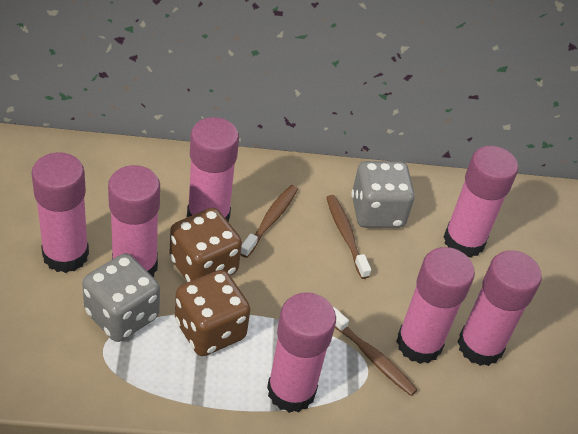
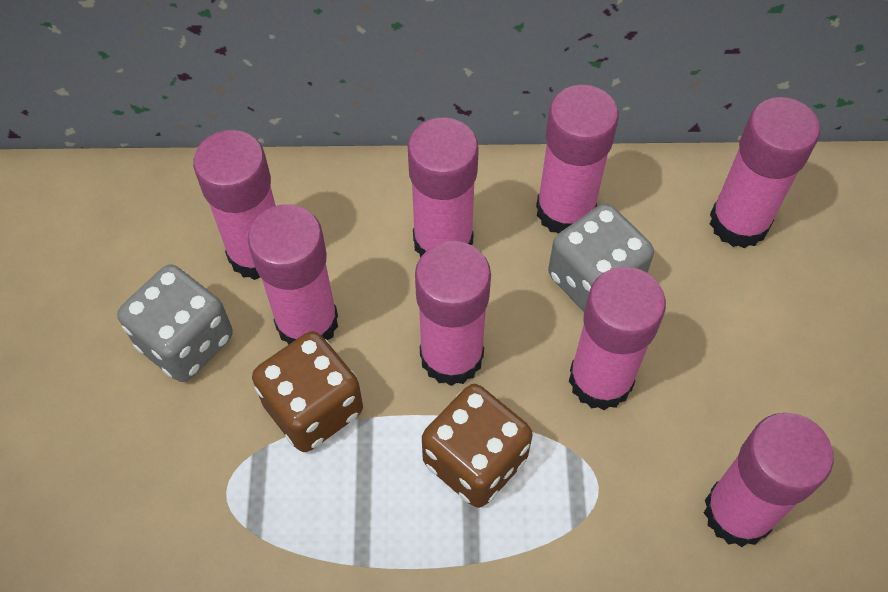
brown toothbrush: [241,185,298,258] [326,195,371,279] [333,307,418,396] = 3 -> none = 0
pink glue stick: [31,152,89,273] [108,165,160,277] [187,117,239,222] [267,292,336,413] [396,247,475,364] [444,146,518,258] [458,250,542,366] = 7 -> [193,130,276,280] [248,204,338,345] [408,117,479,257] [415,241,491,386] [536,85,619,234] [569,267,666,410] [704,413,834,547] [710,97,820,248] = 8

